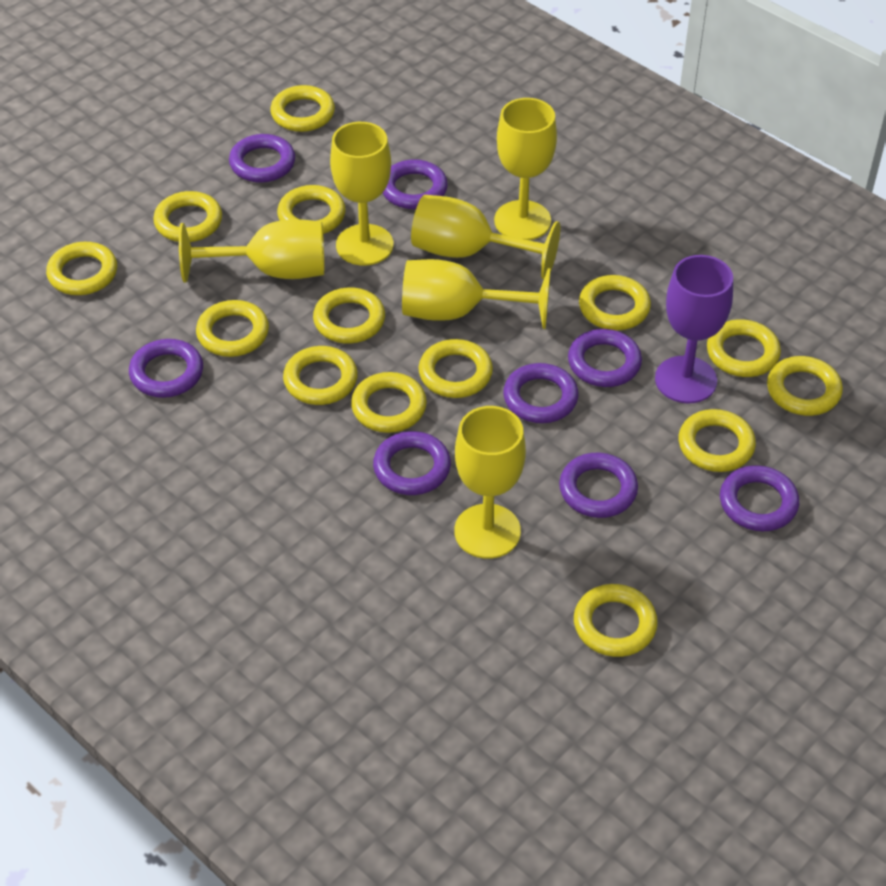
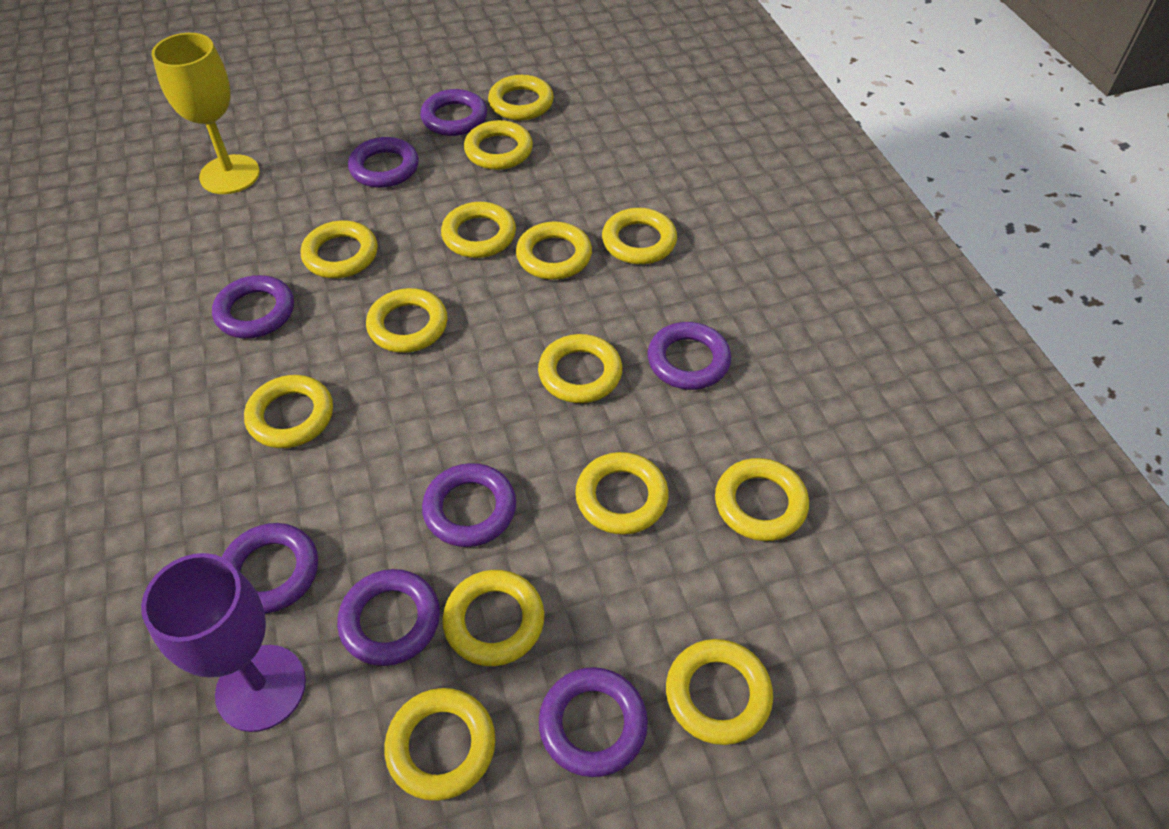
yellow goblet: [179,219,324,283] [330,122,394,266] [402,259,551,329] [411,195,560,280] [454,406,526,559] [494,98,557,240] = 6 -> [151,33,260,194] = 1

